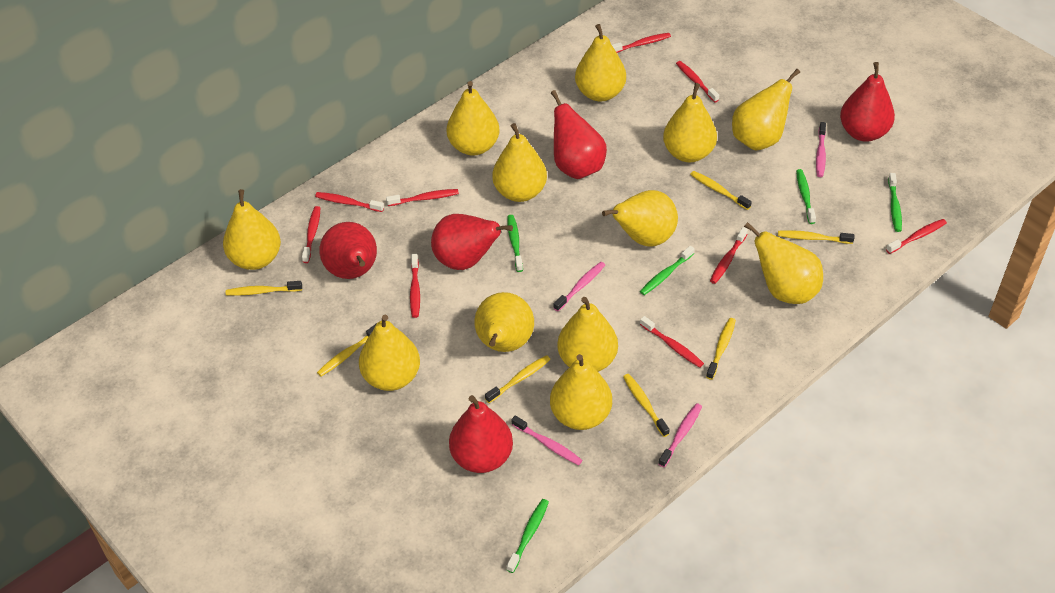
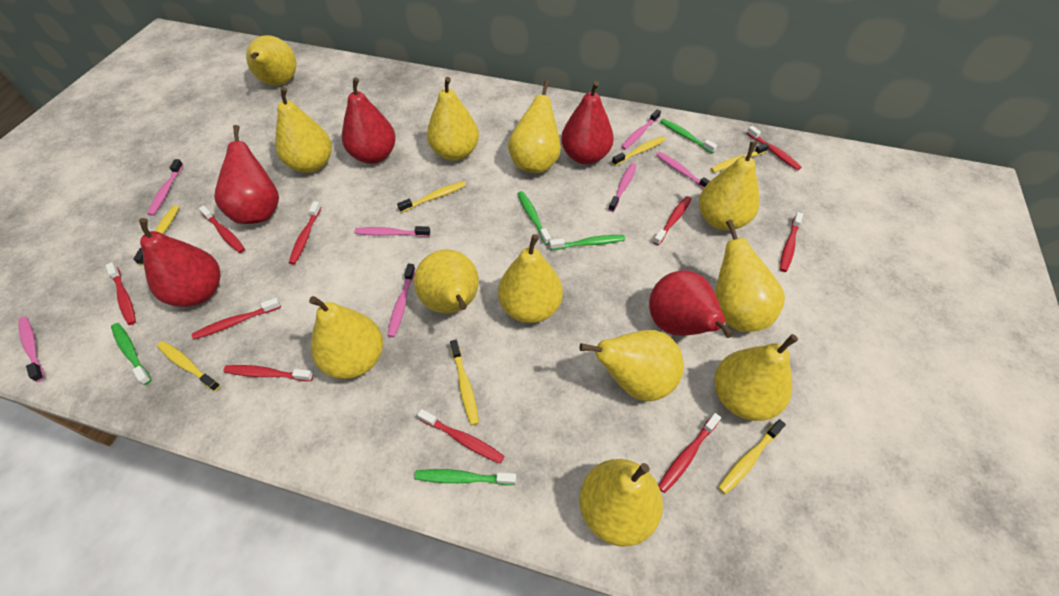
pink toothbrush: [511,415,583,465] [554,262,605,311] [658,403,702,467] [816,122,826,177] = 4 -> [18,317,45,382] [147,159,184,216] [355,226,430,237] [387,264,416,337] [608,163,637,212] [621,109,661,150] [656,152,710,189] = 7
red toothbrush: [302,206,320,263] [315,192,384,212] [386,189,459,206] [410,254,420,318] [612,33,671,53] [640,316,704,368] [676,61,719,102] [710,227,748,284] [886,219,947,254] = 9 -> [106,262,136,325] [192,298,281,339] [199,206,245,253] [224,365,314,381] [289,201,321,265] [417,409,505,464] [653,196,691,245] [658,413,721,493] [747,126,802,170] [780,212,803,272] = 10

